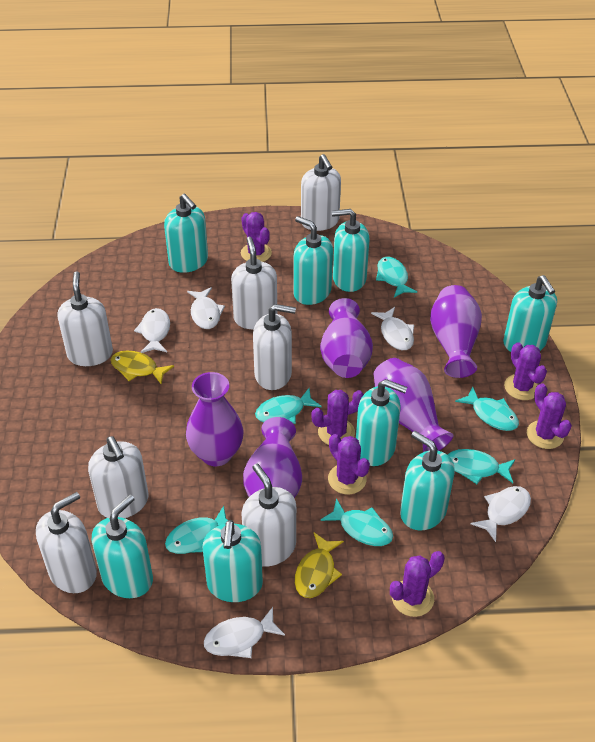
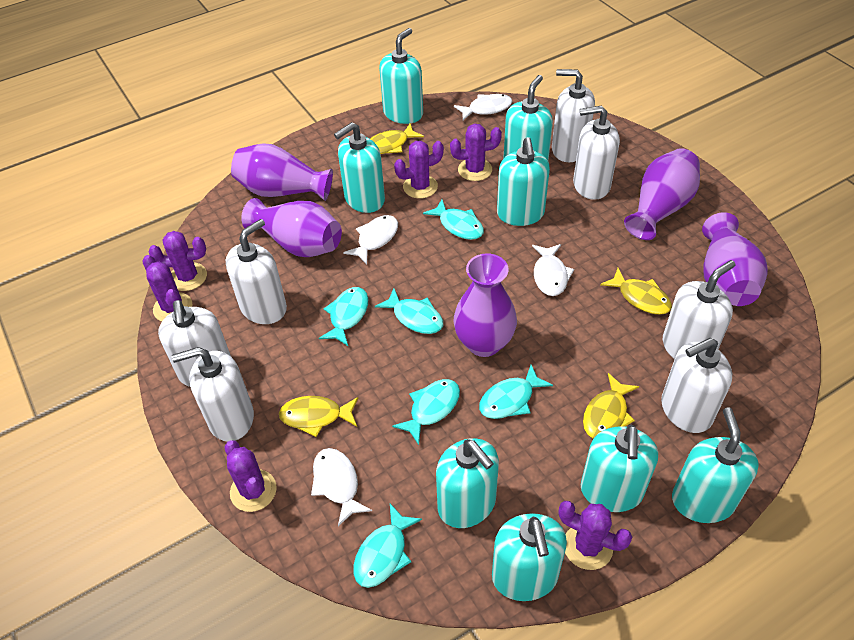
white fish: [134,308,170,353] [187,287,225,329] [204,607,285,658] [371,307,414,350] [471,486,531,542] = 5 -> [311,448,372,526] [343,215,398,264] [454,94,513,121] [532,244,574,296] = 4
yellow fish: [111,351,174,385] [295,532,344,598] = 2 -> [279,396,358,437] [370,123,424,154] [583,373,639,439] [600,268,672,315] = 4

